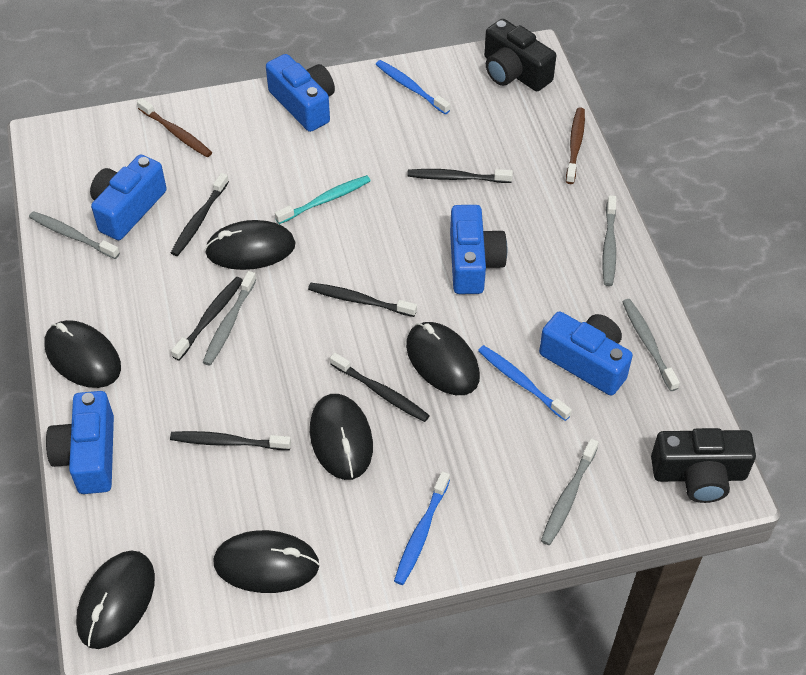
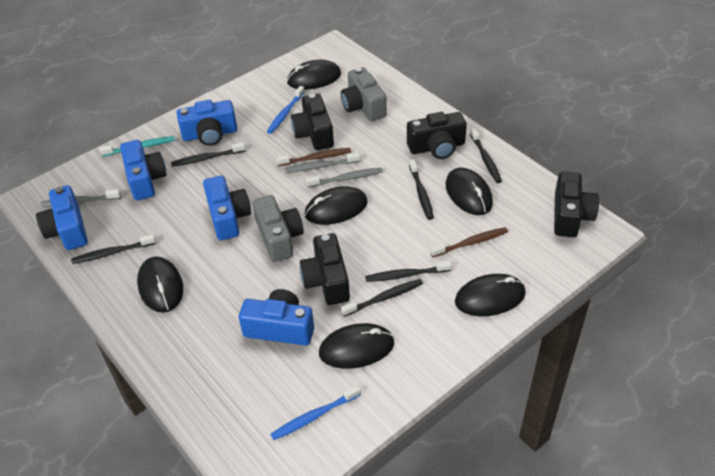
black camera: [484,19,556,91] [651,428,756,503] = 2 -> [291,93,334,150] [300,233,350,305] [407,112,467,159] [554,172,599,237] = 4
blue toothbrush: [376,60,450,114] [394,471,450,585] [478,345,572,421] = 3 -> [267,86,305,134] [270,385,361,440] = 2
grey camera: none = 0 -> [253,195,304,262] [341,67,387,121] = 2
grey toothbrush: [29,211,120,259] [203,271,256,366] [541,439,599,545] [603,195,616,286] [622,299,680,391] = 5 -> [41,189,121,207] [285,153,360,173] [306,168,383,188] = 3

